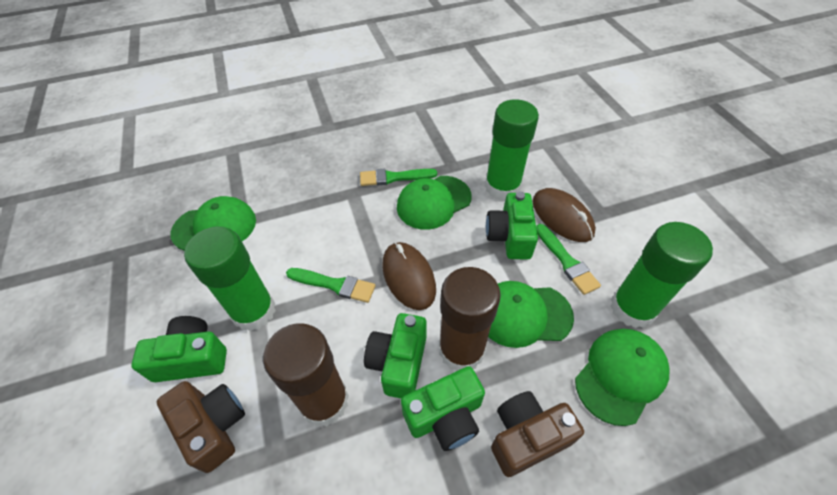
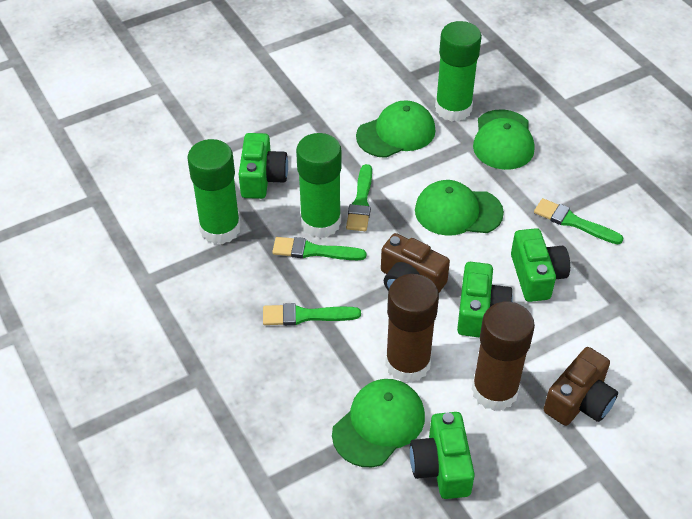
brown mouse: [382,242,436,310] [532,188,596,242] = 2 -> none = 0
green brush: [286,268,376,303] [360,169,437,186] [536,224,601,295] = 3 -> [263,303,361,326] [272,237,366,260] [346,164,372,231] [534,198,624,244] = 4

